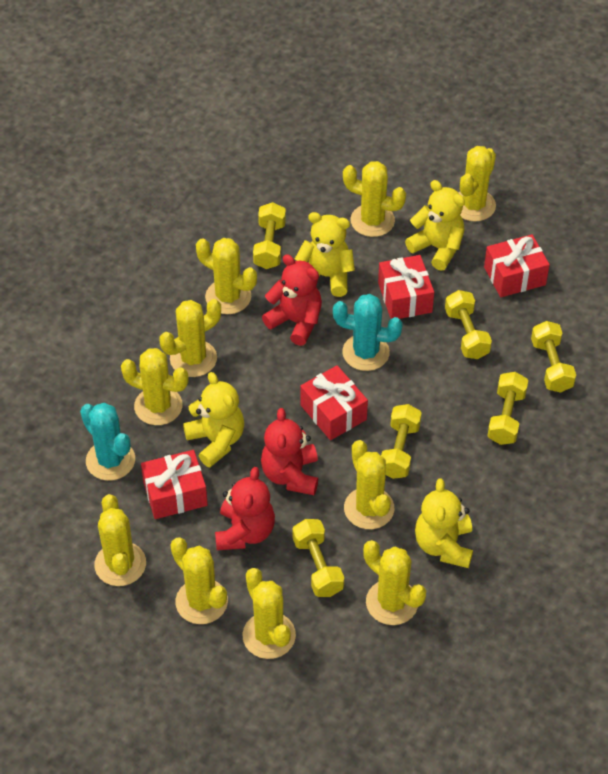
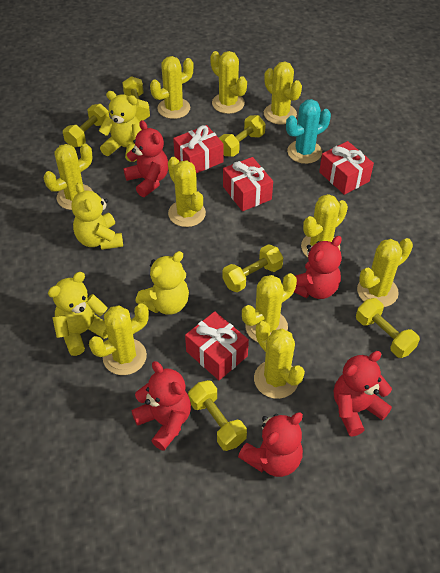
red teddy bear: [215,467,275,550] [261,408,318,495] [262,254,322,346] = 3 -> [124,120,168,197] [131,361,191,451] [238,413,303,477] [294,236,342,299] [334,351,392,436] = 5
turquoise cactus: [80,403,135,481] [333,294,403,371] = 2 -> [286,99,331,164] = 1

